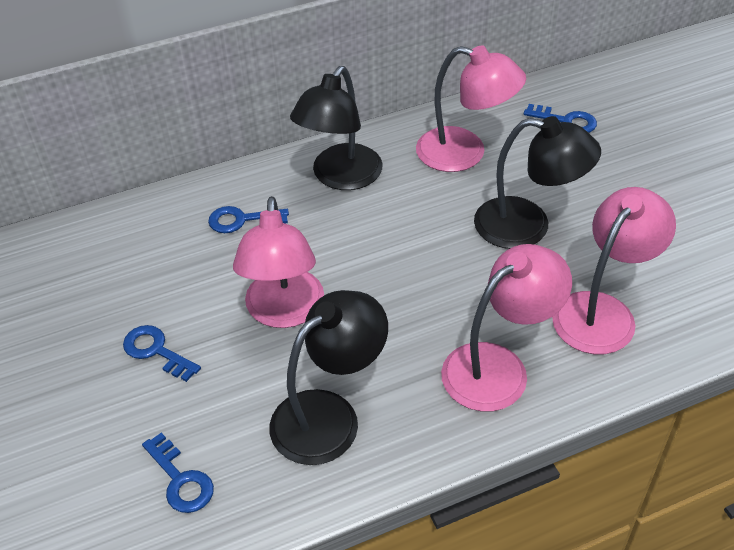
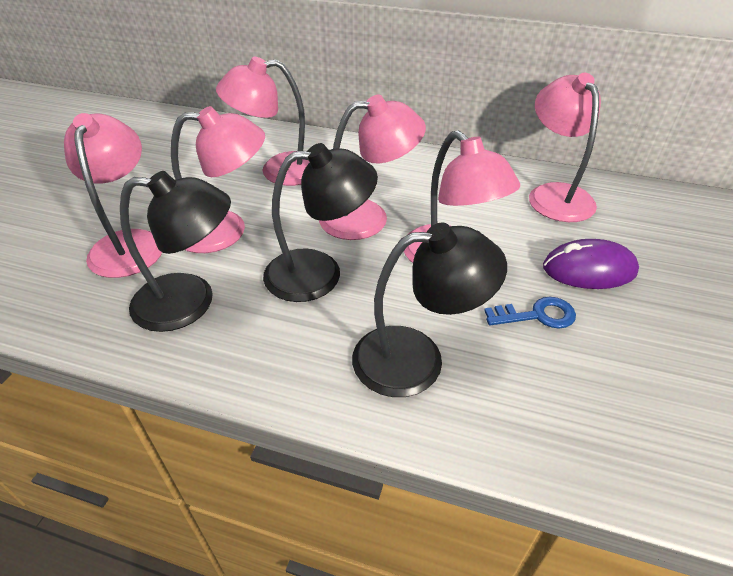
blue key: [123,325,201,382] [142,433,214,513] [208,206,289,233] [524,104,597,133] = 4 -> [484,297,576,329] = 1
pink lamp: [233,196,324,328] [416,46,526,172] [441,244,572,412] [552,187,676,354] = 4 -> [64,113,162,278] [171,106,265,253] [216,57,310,186] [319,94,426,240] [404,130,520,263] [529,73,601,222] = 6
purple mouse: none = 0 -> [543,239,639,289] = 1

